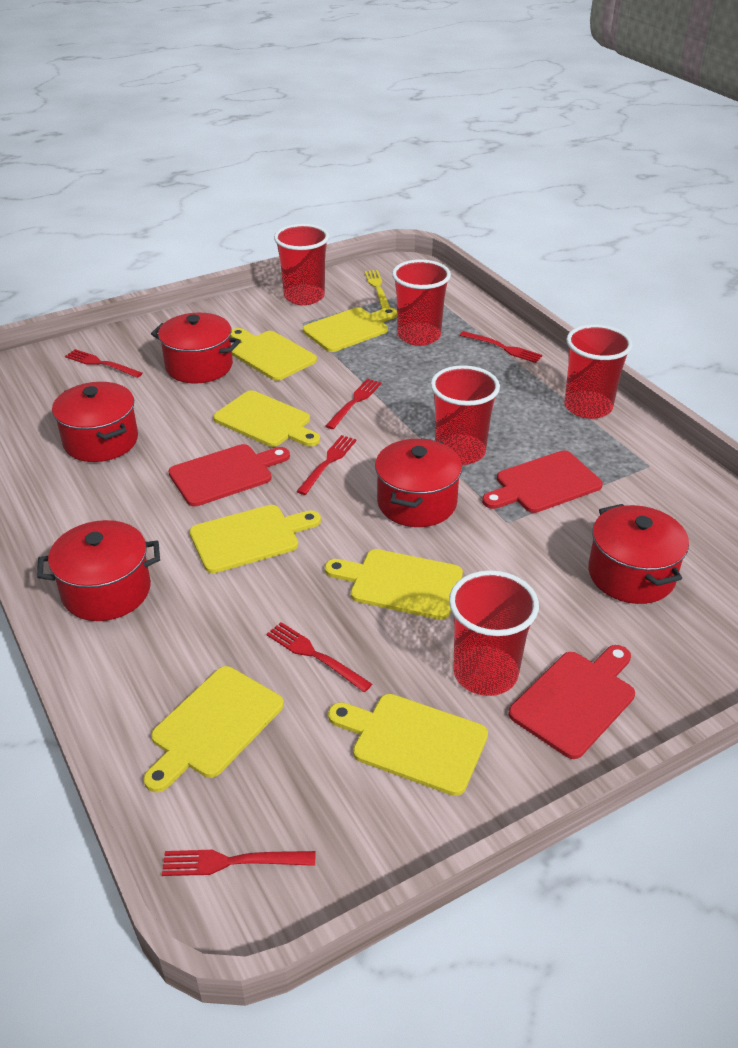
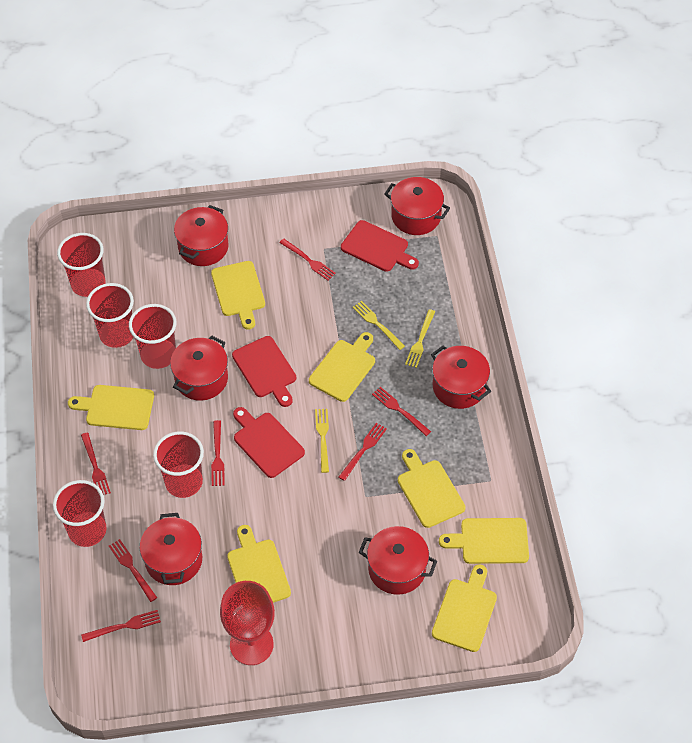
red fork: [65,349,143,378] [162,850,315,876] [266,622,372,692] [297,435,357,495] [325,379,381,429] [460,331,543,363] = 6 -> [81,432,111,495] [81,610,161,642] [109,539,157,602] [211,420,225,486] [279,238,336,280] [339,423,387,481] [372,387,431,436] = 7
red goblet: none = 0 -> [220,581,275,665] = 1
red pot: [37,520,160,621] [52,382,138,462] [151,313,241,384] [375,438,462,527] [588,504,689,604] = 5 -> [140,513,202,585] [170,336,228,401] [174,205,228,266] [359,526,437,595] [384,177,450,235] [431,346,491,409] = 6
yellow fork: [364,270,390,309] = 1 -> [315,409,329,473] [353,301,405,350] [405,309,435,368] = 3

